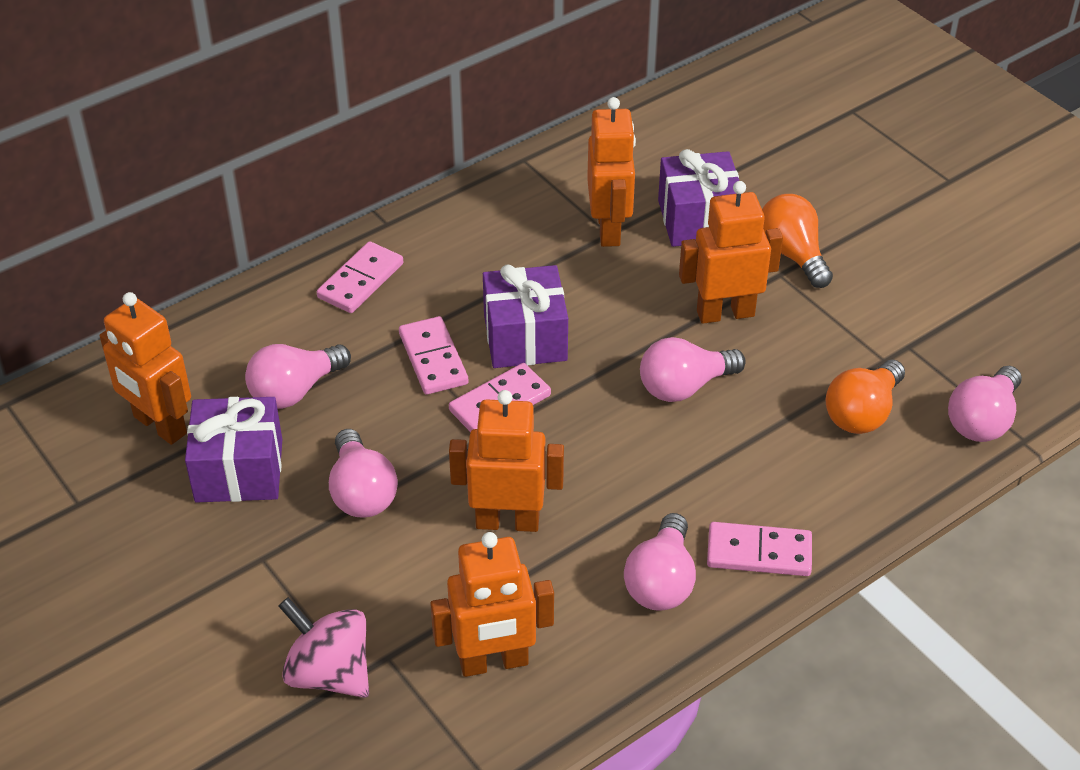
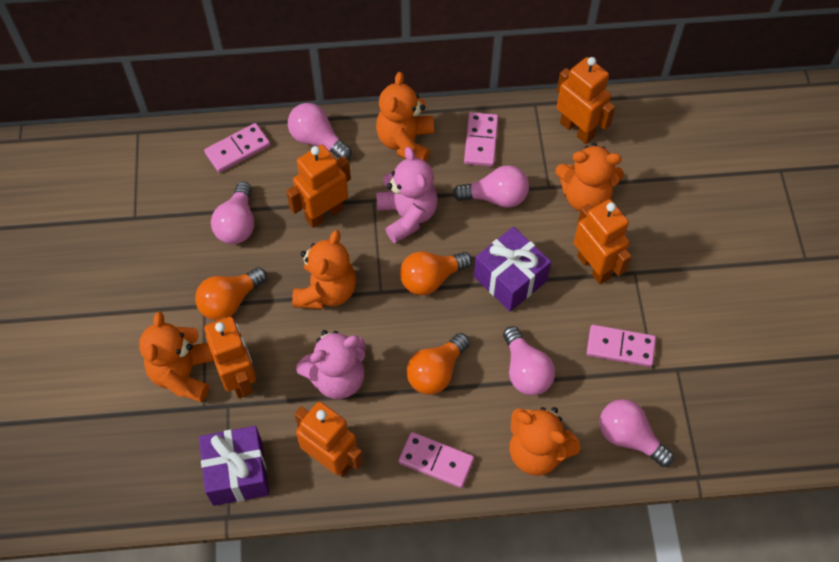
orange light bulb: [762,194,833,288] [825,360,905,434] = 2 -> [195,267,267,320] [400,251,472,295] [406,333,470,395] = 3
orange teddy bear: none = 0 -> [139,312,214,402] [292,230,356,309] [376,72,434,162] [509,407,581,476] [555,143,624,212] = 5
pink spinning top: [278,597,369,698] = 1 -> none = 0
pink teddy bear: none = 0 -> [296,330,366,399] [376,147,438,243] = 2
purple gift: [185,397,282,503] [483,264,568,368] [658,149,739,247] = 3 -> [199,426,269,506] [474,227,551,312] = 2

